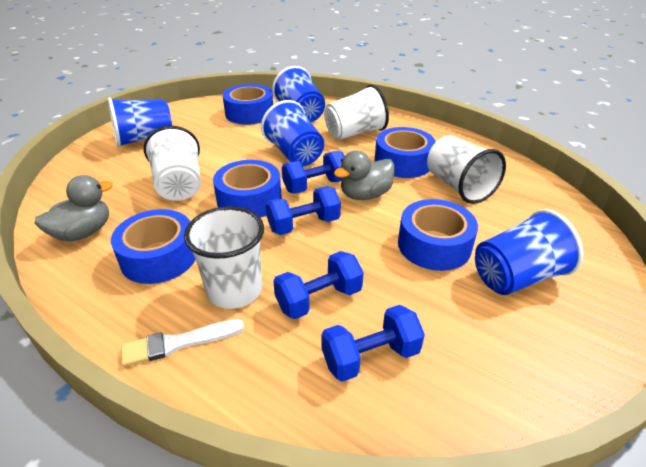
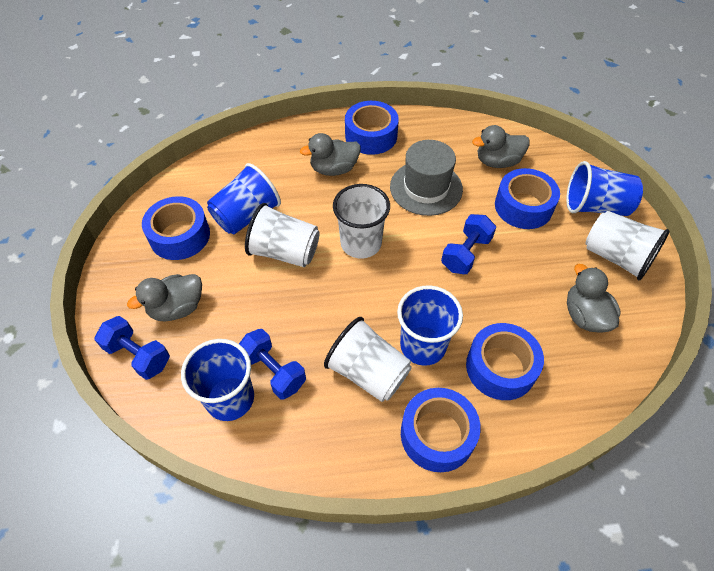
blue dumbbell: [265,187,341,235] [273,251,364,319] [282,151,344,193] [322,305,425,382] = 4 -> [95,316,170,380] [239,329,306,399] [441,214,496,274] = 3
grey duck: [35,175,113,241] [334,150,395,200] = 2 -> [127,274,202,321] [300,133,361,176] [472,125,530,168] [567,264,621,332] = 4
grey hat: none = 0 -> [390,140,463,216] = 1
white brush: [121,319,244,367] = 1 -> none = 0

